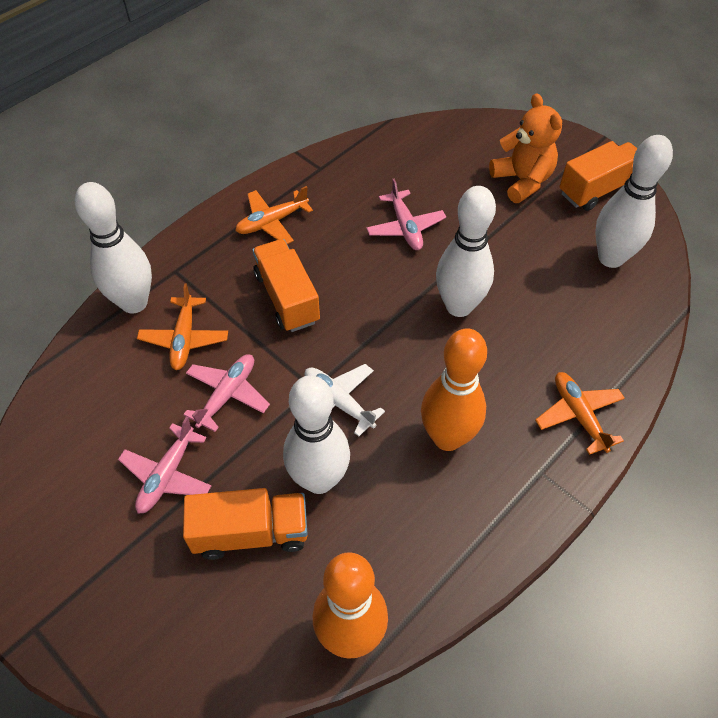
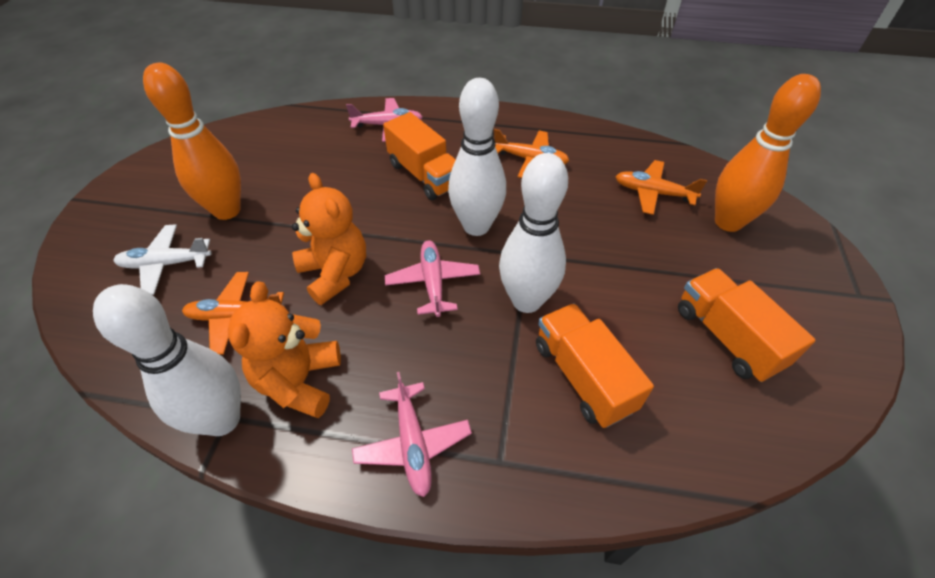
orange teddy bear: [489,93,562,203] = 1 -> [228,281,341,418] [292,173,366,305] = 2
white bowling pin: [75,182,152,314] [283,375,350,494] [436,186,496,317] [595,135,673,268] = 4 -> [93,284,241,436] [448,78,506,236] [499,153,568,313] = 3

